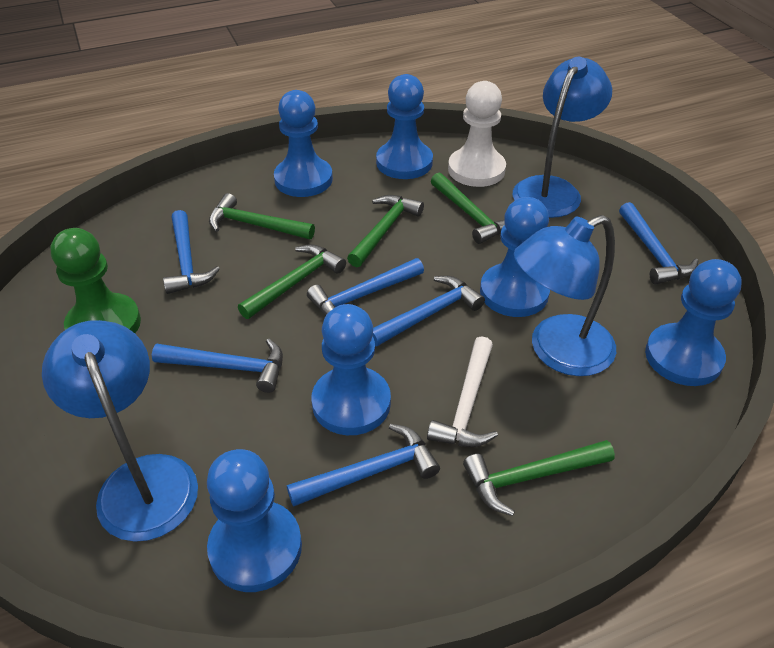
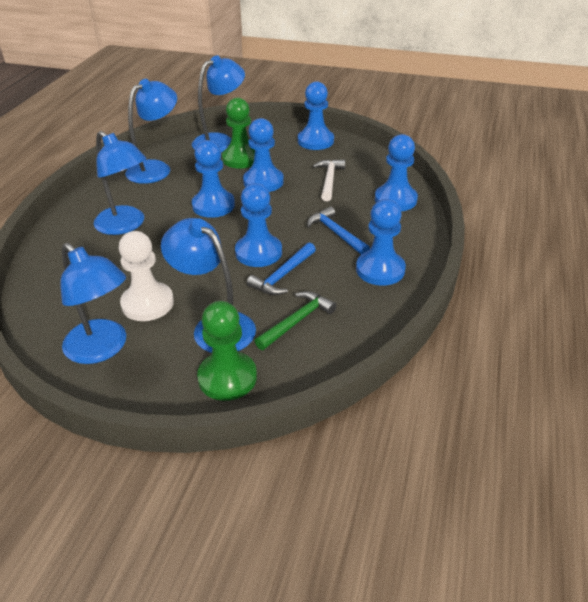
blue hammer: [152,339,283,393] [163,210,220,294] [287,424,440,507] [307,258,424,315] [372,276,485,346] [619,202,698,285] = 6 -> [247,242,316,295] [307,207,370,254] = 2
blue lamp: [42,320,198,542] [513,57,612,218] [514,215,616,376] = 3 -> [60,243,126,364] [94,131,146,235] [125,79,177,184] [161,218,256,353] [192,55,245,152] = 5
green hammer: [209,193,315,239] [238,244,346,319] [347,195,424,267] [431,173,505,244] [463,440,615,516] = 5 -> [255,291,337,350] = 1
green pawn: [50,228,141,333] = 1 -> [197,301,257,401] [222,98,255,168] = 2

